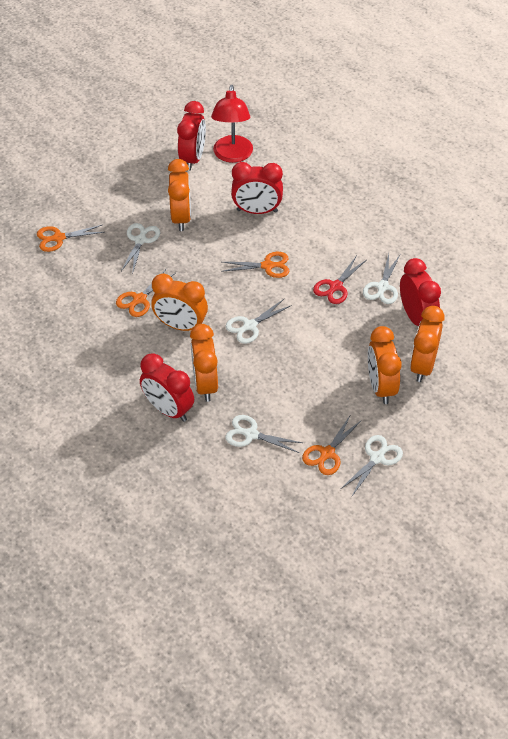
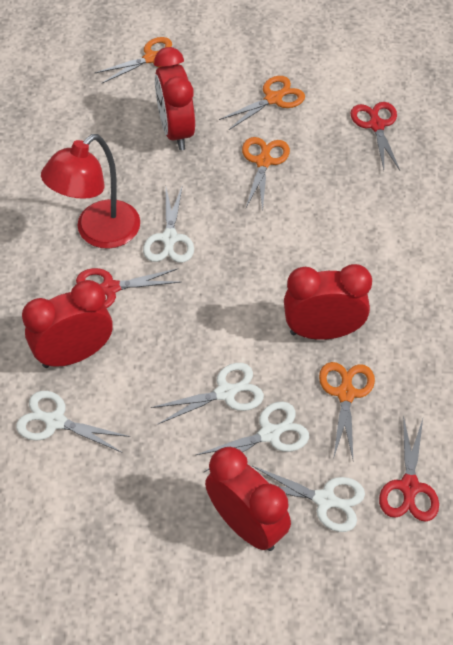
orange clock: [151,274,208,331] [168,159,191,231] [190,324,218,402] [368,326,402,404] [410,306,445,382] = 5 -> none = 0
red scissors: [313,257,366,304] = 1 -> [76,268,180,308] [350,102,400,170] [379,415,439,521] = 3

